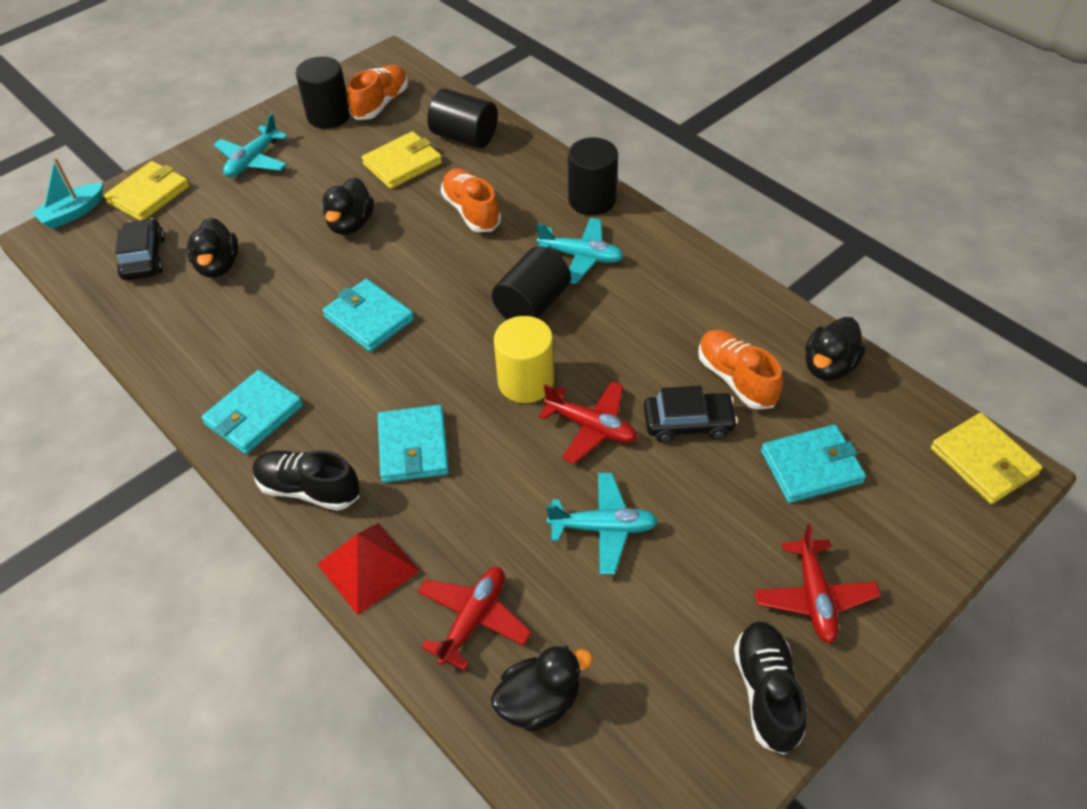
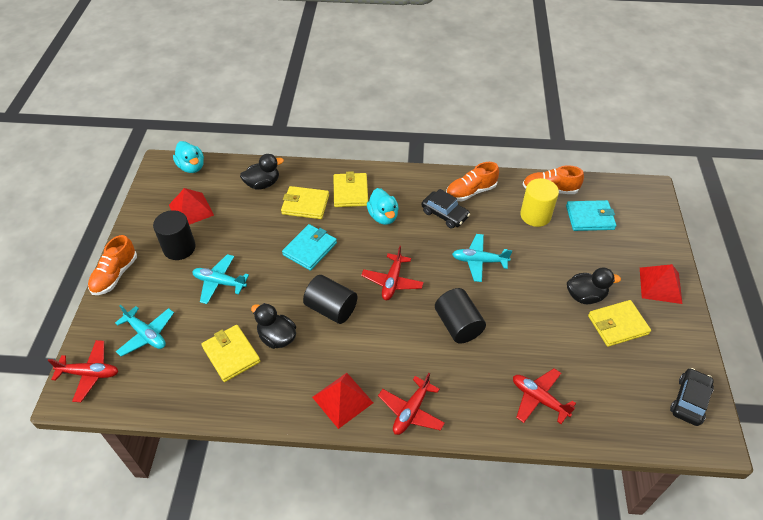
black cylinder: [296,57,350,129] [427,88,498,148] [492,246,571,320] [568,137,618,215] = 4 -> [153,210,196,260] [303,275,357,324] [435,288,486,344] = 3
black duck: [187,218,239,277] [323,177,374,235] [491,646,593,732] [805,317,866,380] = 4 -> [240,154,284,190] [251,303,296,349] [567,267,621,304] = 3
black shoe: [253,450,360,511] [734,621,807,755] = 2 -> none = 0
red plane: [417,567,532,671] [539,381,637,464] [754,524,881,643] = 3 -> [48,340,118,402] [361,246,424,300] [378,373,445,435] [513,368,576,424] = 4
red pyramid: [317,523,419,615] = 1 -> [169,188,214,225] [312,373,373,429] [640,264,682,304] = 3
turquoise boat: [32,157,103,229] = 1 -> none = 0
turquoise duck: none = 0 -> [173,141,204,173] [367,188,399,225] = 2
turquoise wallet: [201,370,303,454] [323,279,414,352] [378,405,449,483] [761,425,866,503] = 4 -> [282,224,337,271] [566,200,616,231] = 2
yellow wallet: [104,161,189,220] [362,131,442,189] [931,413,1043,504] = 3 -> [201,325,260,382] [281,186,329,219] [334,171,368,207] [588,300,651,347] = 4

